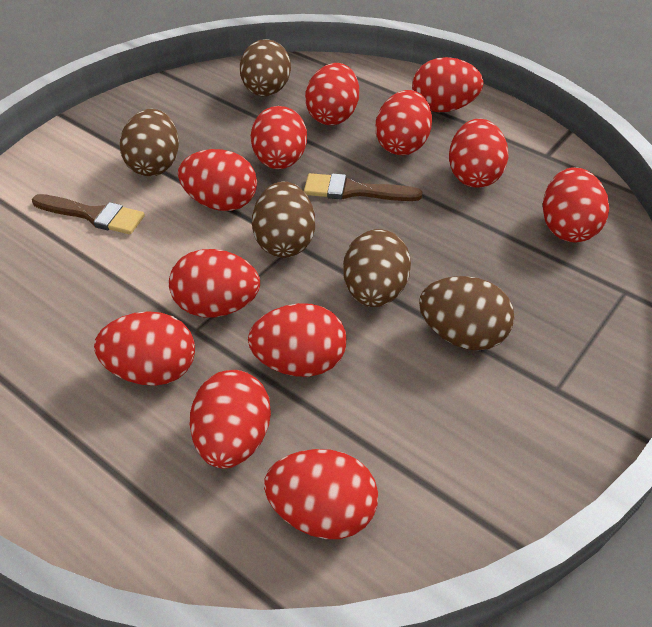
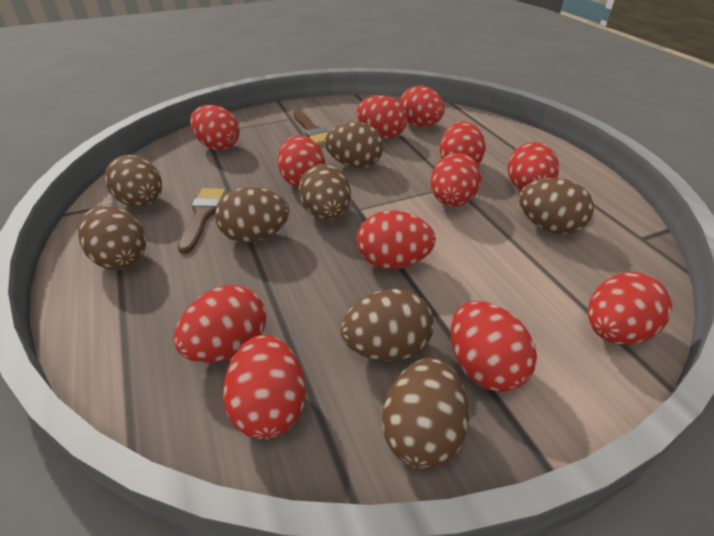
brown egg: [120,109,179,176] [240,39,291,96] [252,181,315,258] [343,229,411,307] [419,276,515,351] = 5 -> [78,205,146,270] [105,155,162,207] [215,187,289,243] [299,164,351,220] [325,122,384,168] [340,289,434,361] [382,358,469,469] [519,178,594,235] = 8

